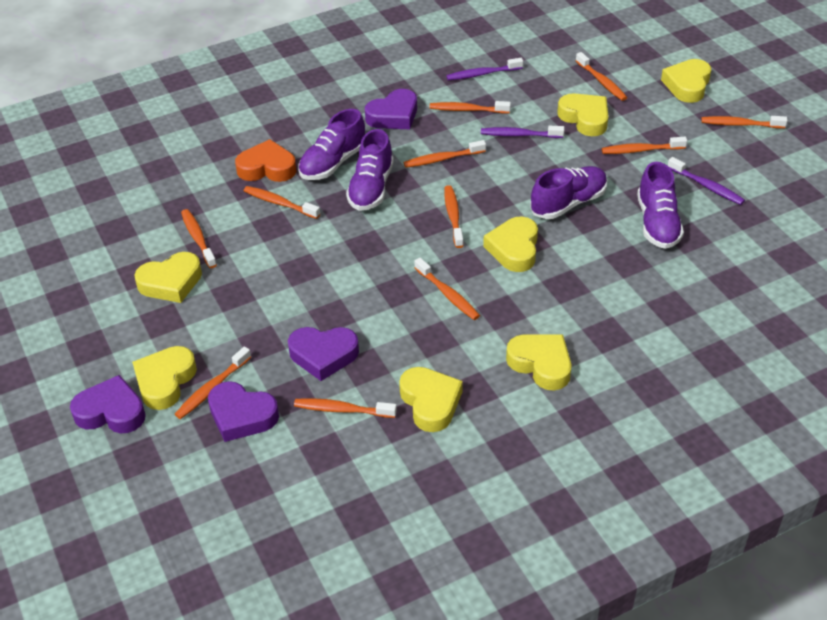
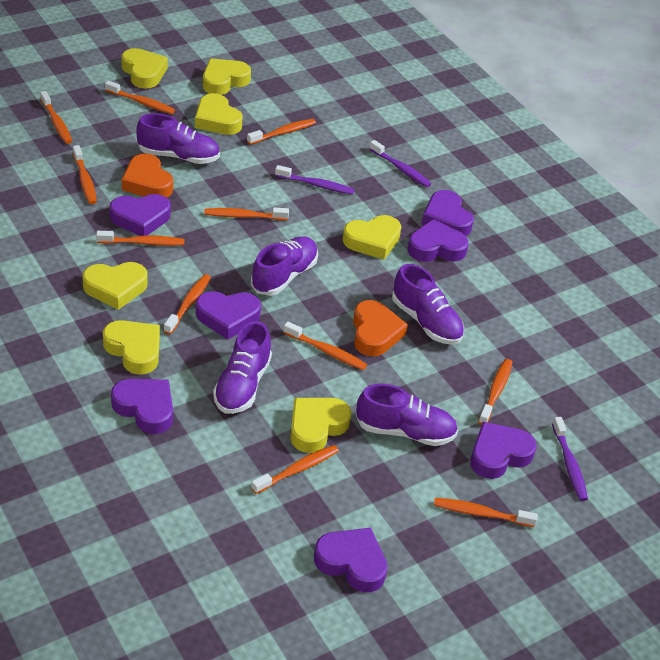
orange heart: [235,139,297,182] = 1 -> [122,153,173,198] [353,300,408,356] = 2
purple heart: [70,375,146,433] [208,381,279,442] [288,327,359,381] [365,89,417,129] = 4 -> [110,194,171,236] [111,379,173,434] [196,291,261,340] [314,528,388,592] [408,219,469,262] [422,190,474,236] [470,422,537,479] = 7
purple shoe: [298,109,365,180] [346,129,394,211] [530,166,607,219] [637,162,684,249] = 4 -> [136,113,220,164] [213,321,272,414] [251,236,318,296] [356,383,458,446] [392,264,464,345] = 5

